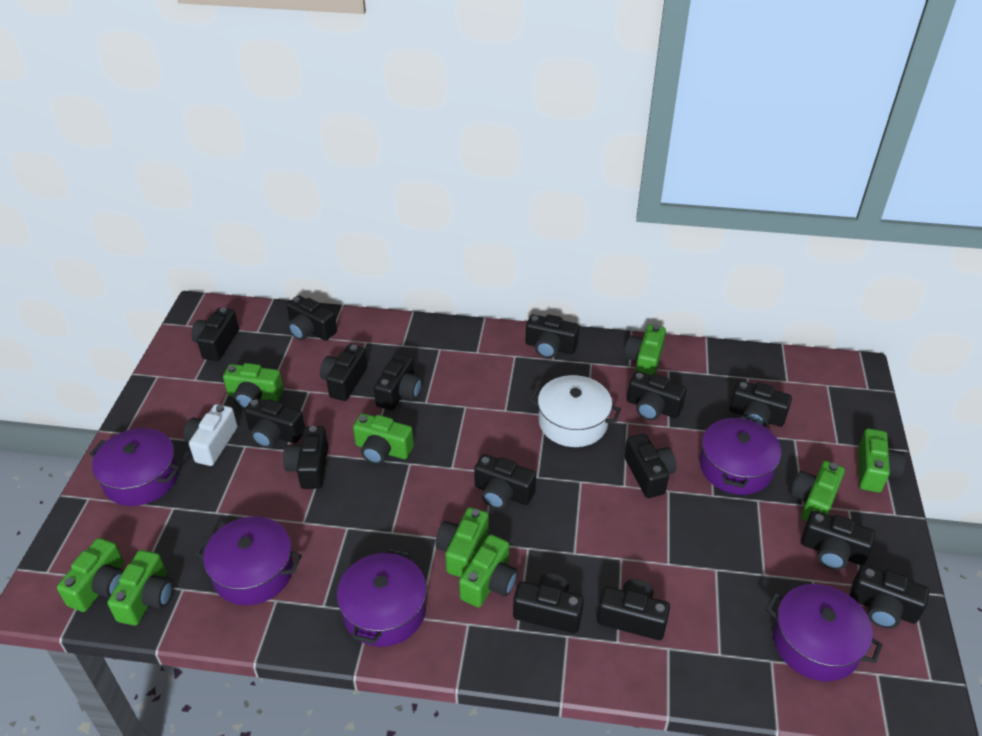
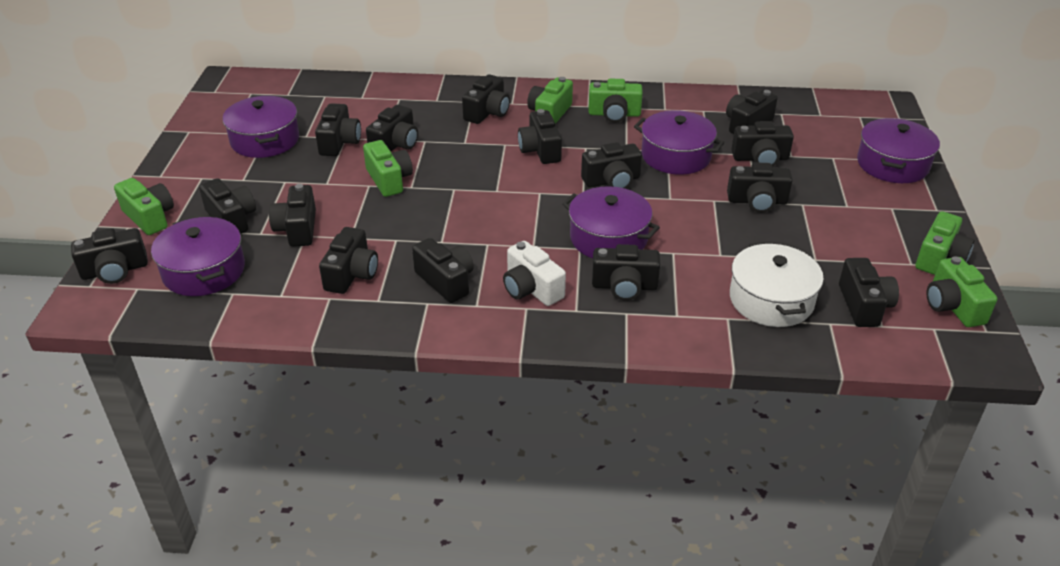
green camera: [57,538,124,612] [107,550,174,626] [223,363,284,409] [353,413,414,464] [435,507,489,577] [459,534,518,608] [624,324,666,375] [791,461,845,521] [858,428,905,492] = 9 -> [114,178,174,235] [363,140,413,197] [527,77,573,124] [588,78,643,123] [916,211,974,275] [927,256,997,327] = 6

